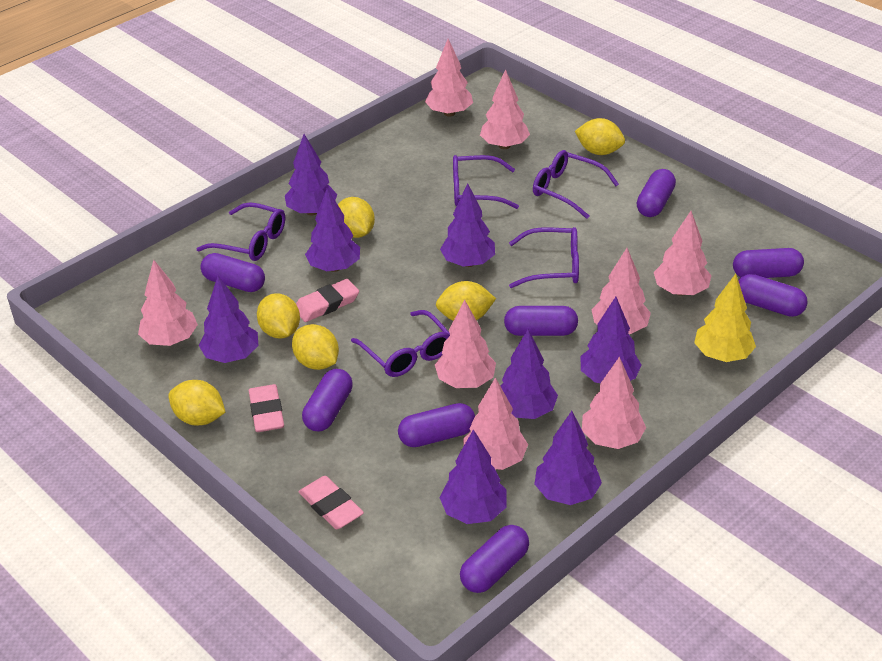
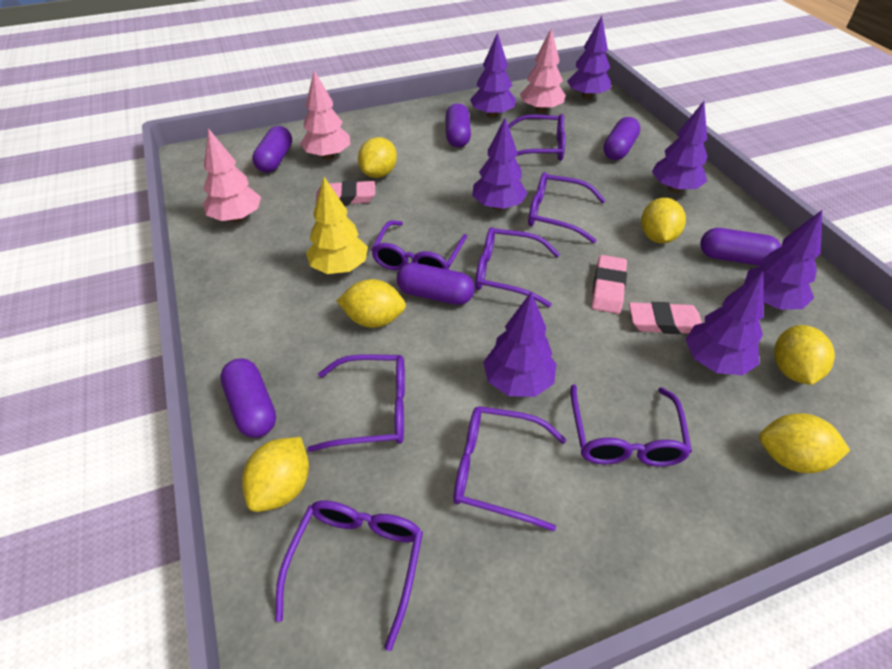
pink tree: [138,260,198,346] [425,39,473,117] [435,300,496,388] [463,377,528,470] [480,69,530,149] [582,356,646,449] [591,248,651,334] [654,211,712,296] = 8 -> [203,128,261,222] [300,71,350,159] [520,28,565,113] = 3
purple capsule: [201,253,265,292] [302,369,353,431] [398,403,475,447] [460,525,529,593] [504,306,578,336] [637,169,676,217] [733,248,804,278] [738,274,808,317] = 8 -> [220,359,276,438] [252,126,292,173] [397,263,475,305] [445,103,471,148] [603,117,640,160] [700,228,781,266] = 6
purple glasses: [196,202,285,261] [351,310,450,377] [453,155,519,209] [509,227,579,288] [533,150,619,219] = 5 -> [275,500,423,651] [307,354,405,452] [371,220,467,271] [453,406,567,531] [475,227,560,307] [508,114,566,161] [528,172,606,244] [571,384,692,467] = 8
purple tree: [199,276,259,363] [285,134,338,215] [305,188,360,272] [439,429,507,524] [440,183,495,267] [500,329,558,419] [534,411,602,505] [581,297,642,383] = 8 -> [470,32,516,118] [472,118,527,210] [483,292,557,397] [567,16,611,99] [652,101,708,193] [685,271,764,375] [744,210,822,310] = 7

